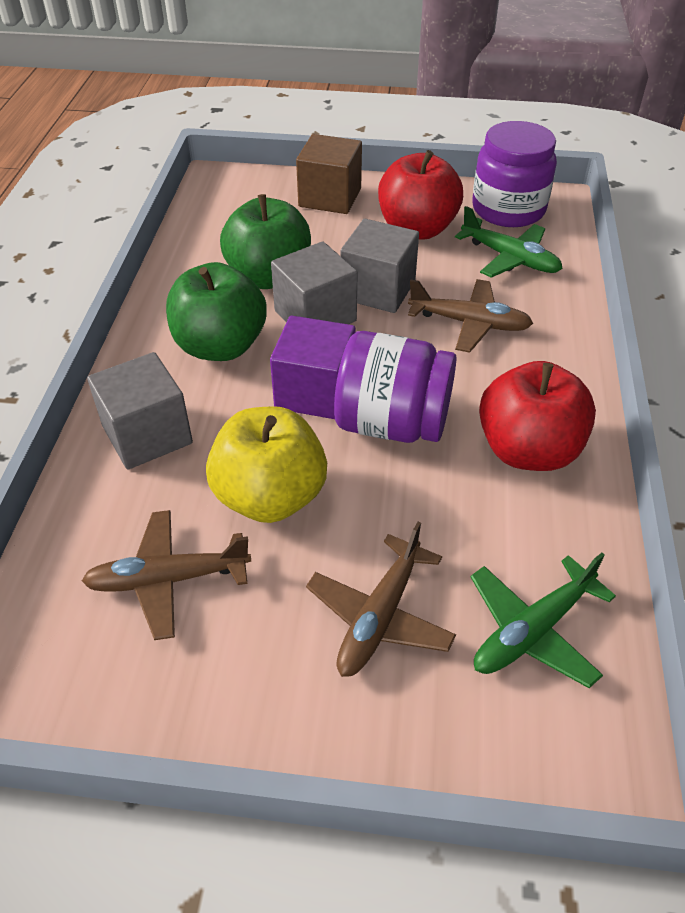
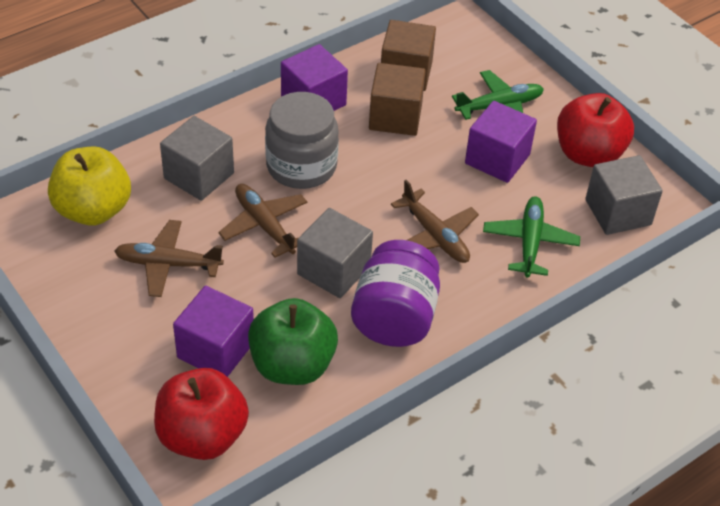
brown cube: [296,134,362,214] = 1 -> [369,63,425,136] [381,20,436,91] = 2
green apple: [166,262,267,361] [220,194,311,289] = 2 -> [248,298,338,385] = 1
grey jar: none = 0 -> [265,92,339,189] = 1
purple cube: [270,316,355,419] = 1 -> [173,286,254,377] [281,44,348,111] [465,101,537,183] = 3
purple jar: [334,331,456,443] [472,121,557,227] = 2 -> [351,240,440,347] = 1

